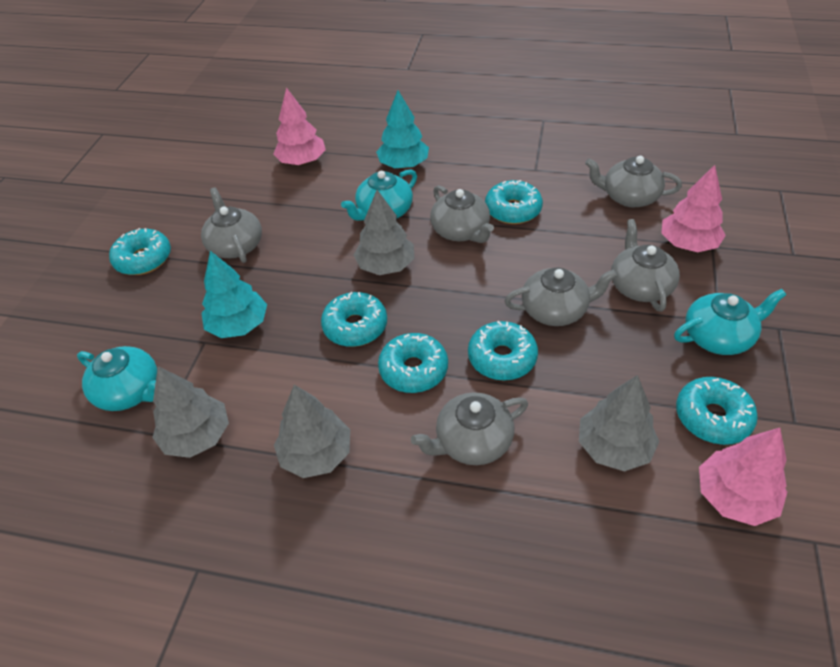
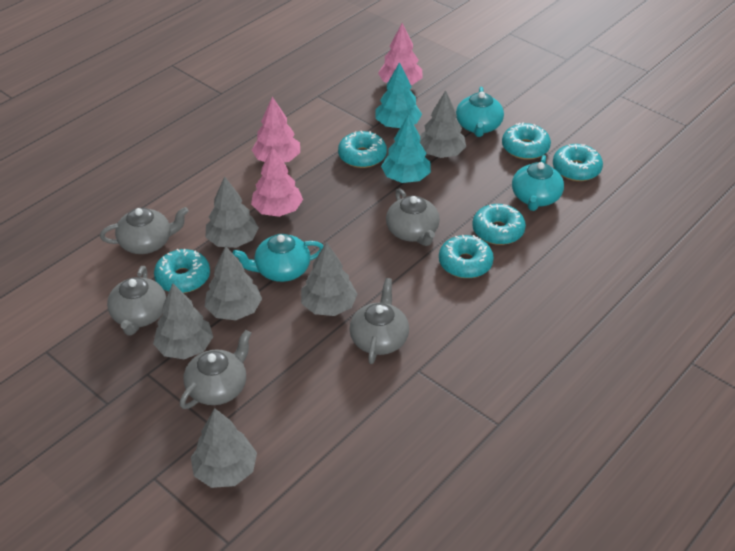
grey teapot: [201,187,262,263] [411,392,528,465] [430,185,494,243] [505,268,617,326] [585,156,682,207] [611,219,680,312] = 6 -> [100,207,189,254] [107,266,166,336] [180,330,251,409] [349,278,409,364] [386,188,440,246] = 5
grey tree: [152,366,229,458] [274,385,350,478] [354,190,414,275] [579,375,659,472] = 4 -> [153,284,213,359] [191,408,257,488] [204,246,262,320] [205,176,259,248] [301,242,357,316] [420,90,466,158] = 6

